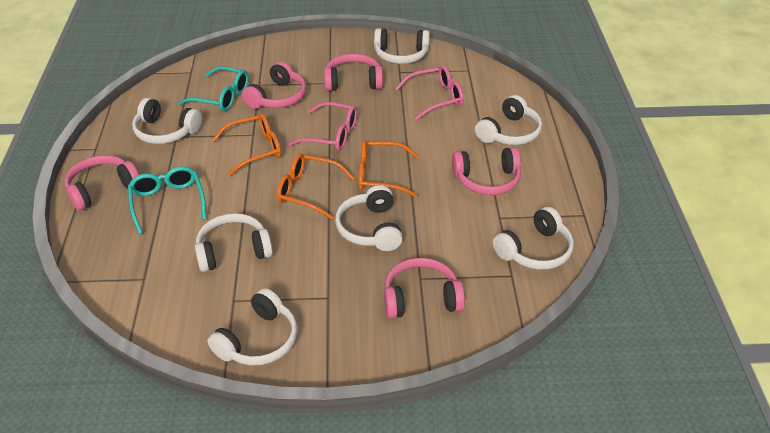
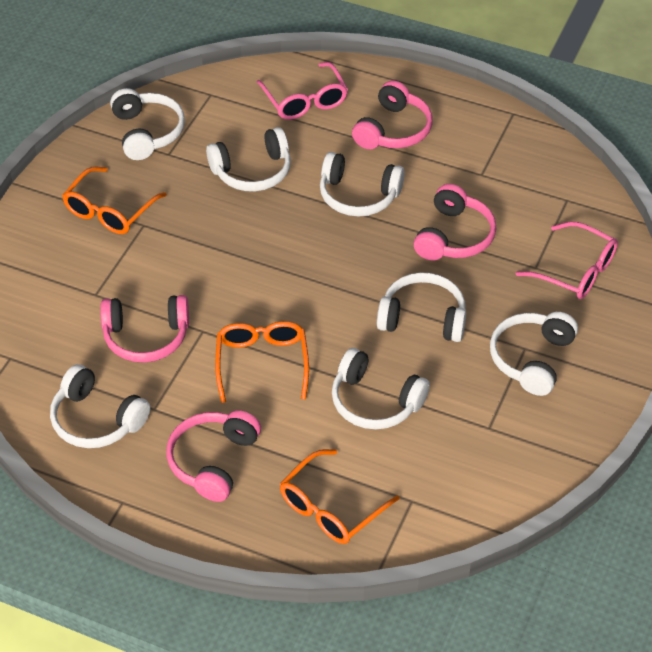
pink headphones: [65,155,139,211] [242,61,306,109] [324,54,383,91] [384,258,465,318] [452,147,521,195] = 5 -> [100,295,189,363] [166,410,261,502] [352,80,433,149] [414,184,496,260] = 4
turquoise glasses: [128,166,206,234] [178,66,249,111] = 2 -> none = 0

